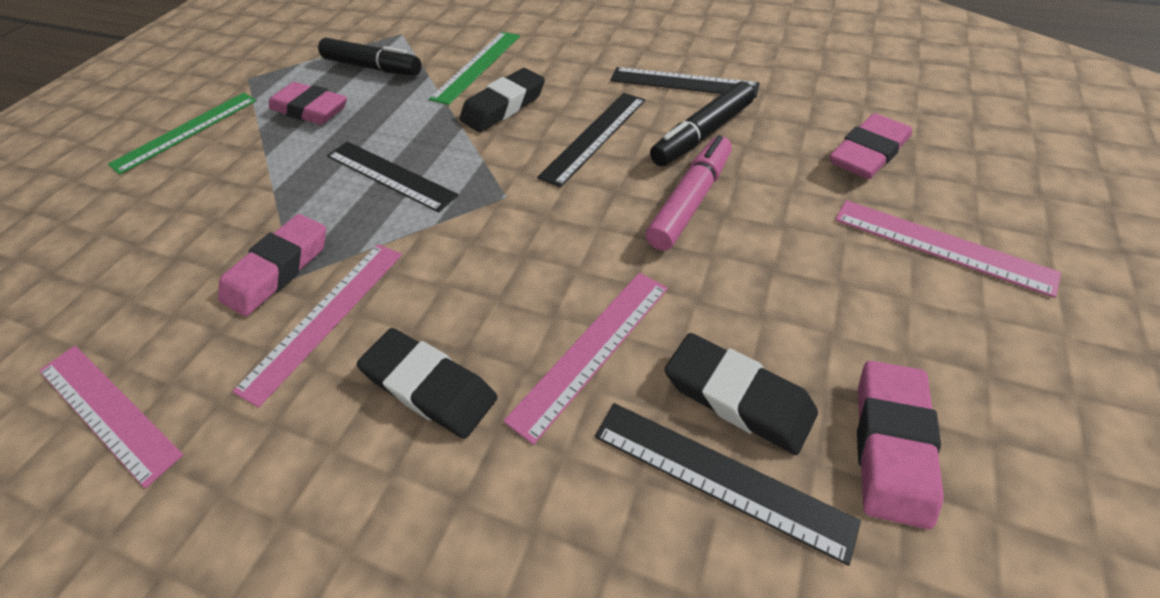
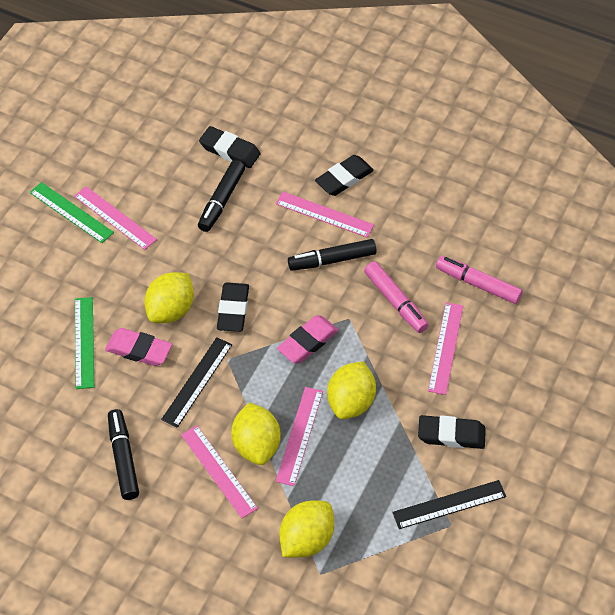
black eraser: [357,328,497,438] [460,68,545,132] [664,333,818,455] = 3 -> [199,126,261,168] [217,282,249,332] [315,155,374,196] [418,415,486,449] = 4
black marker: [318,37,421,76] [650,81,755,166] = 2 -> [108,409,139,500] [198,160,245,232] [288,239,377,271] = 3
black ruler: [327,141,459,213] [537,93,645,188] [595,403,861,566] [610,67,760,98] = 4 -> [161,337,232,428] [392,480,506,529] = 2
pink eraser: [218,214,326,317] [269,82,347,125] [829,113,912,179] [857,361,944,529] = 4 -> [105,328,172,366] [277,315,339,364] = 2
pink marker: [645,135,732,251] = 1 -> [364,261,429,333] [436,256,523,304] = 2
pink ruler: [39,346,183,488] [232,244,402,407] [504,273,668,445] [835,200,1061,298] = 4 -> [74,186,157,250] [181,425,258,518] [275,192,374,238] [276,387,323,486] [428,302,463,395] = 5
yellow lemon: none = 0 -> [145,272,194,323] [231,402,281,465] [279,500,334,558] [327,361,376,419] = 4

